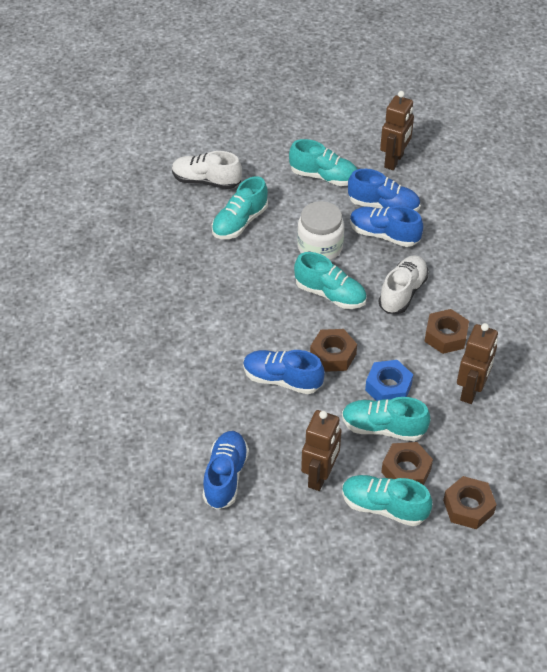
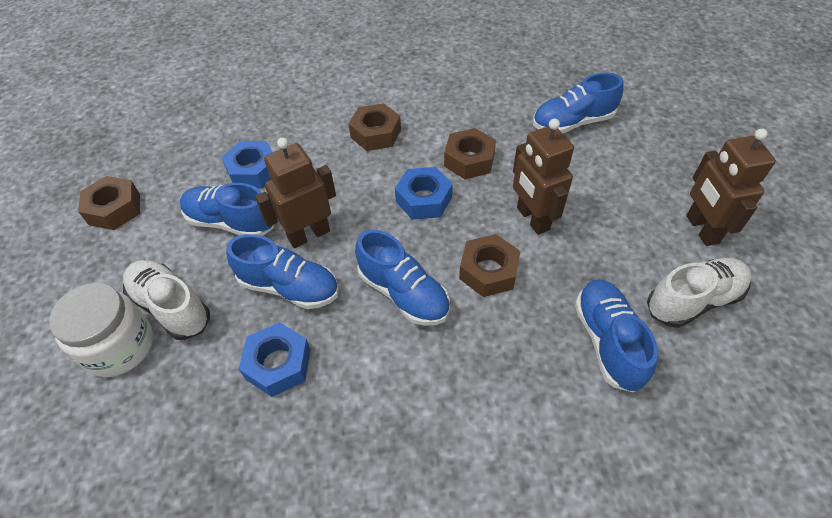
blue nut: [365,360,413,401] = 1 -> [221,141,273,188] [239,322,311,397] [395,167,453,220] = 3
blue shoe: [203,431,249,510] [243,350,324,394] [348,169,420,211] [350,206,423,247] = 4 -> [180,183,274,236] [226,234,339,309] [355,229,450,326] [533,73,624,133] [575,279,658,393] = 5
turquoise shoe: [212,176,268,239] [289,139,358,186] [294,252,367,309] [342,397,430,441] [342,475,432,526] = 5 -> none = 0

